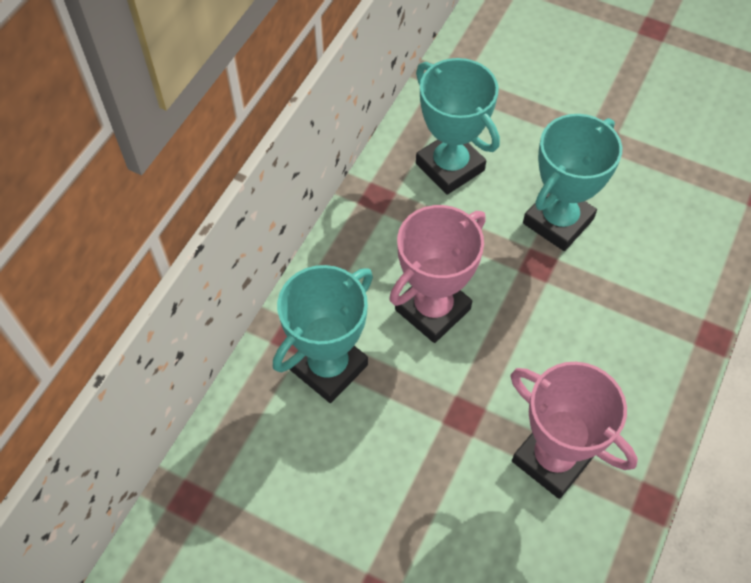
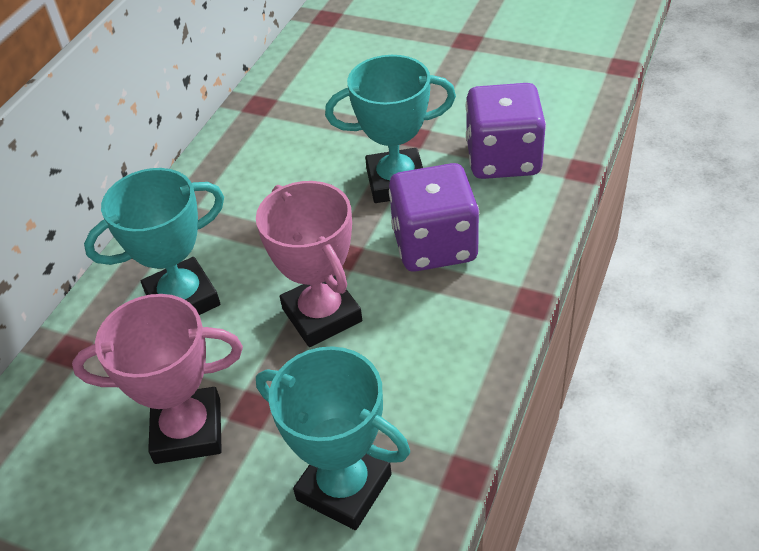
purple dice: none = 0 -> [389,163,479,272] [466,83,546,179] = 2

